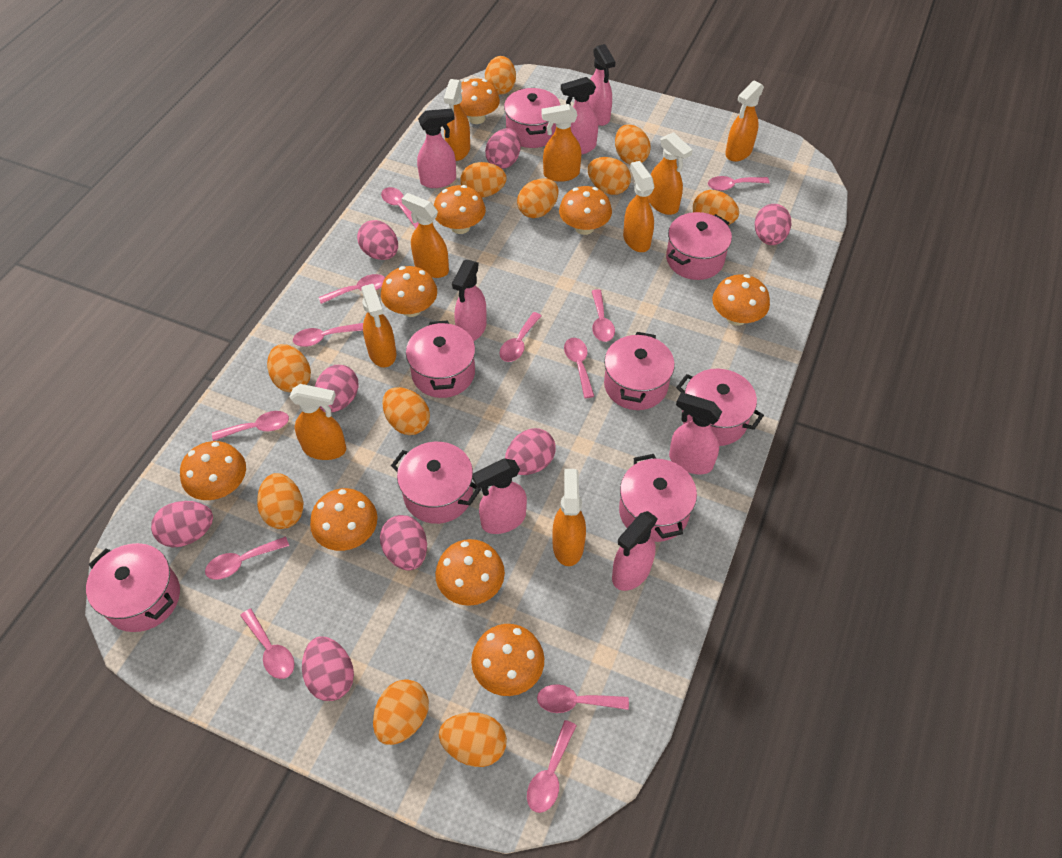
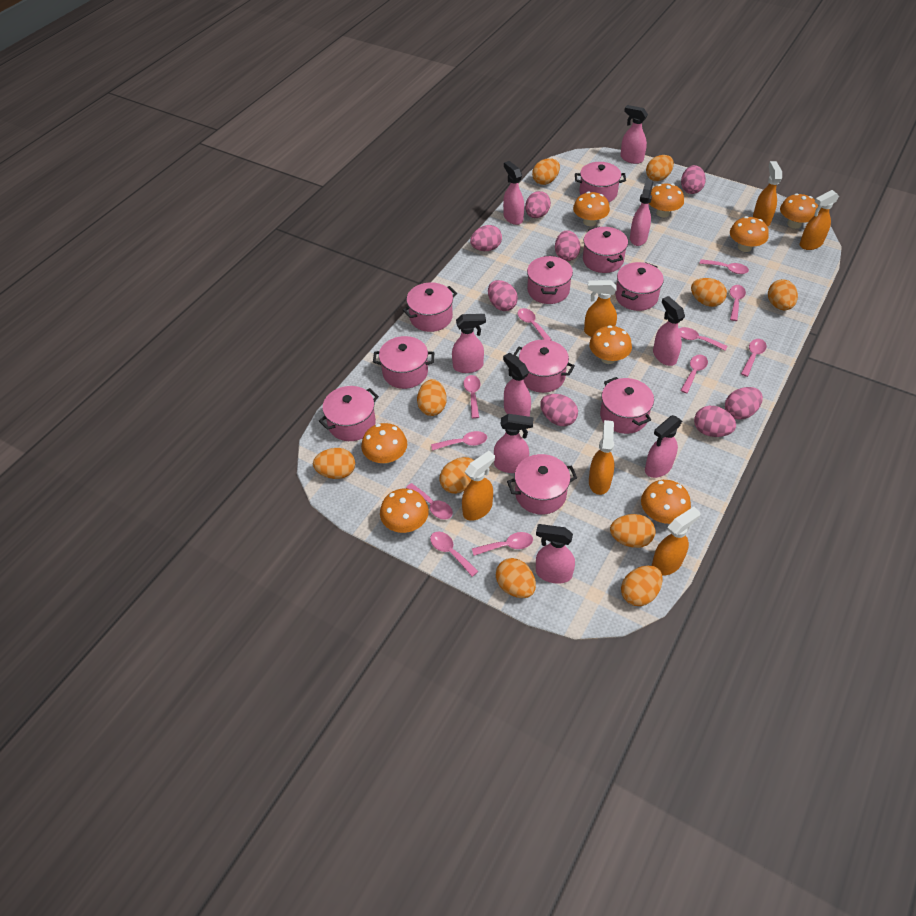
orange egg: [257,473,303,529] [267,344,311,392] [373,679,429,745] [382,387,430,435] [439,712,507,767] [460,162,507,198] [485,56,516,95] [517,178,559,218] [588,157,631,195] [615,124,651,165] [693,190,739,225] = 11 -> [313,448,355,479] [417,379,447,416] [440,457,474,494] [496,558,536,598] [532,158,560,185] [610,514,655,548] [621,566,663,606] [646,155,674,181] [691,278,727,307] [768,279,798,310] = 10
orange mushroom: [180,441,246,500] [310,488,378,551] [381,266,437,317] [434,185,486,234] [435,539,505,606] [460,78,500,124] [471,624,544,696] [559,186,612,235] [712,274,770,326] = 9 -> [361,423,407,464] [380,489,429,533] [573,192,610,226] [589,325,632,364] [641,480,691,524] [649,184,684,218] [730,216,769,252] [780,193,818,229] = 8
orange spray bottle: [289,384,346,460] [361,284,396,367] [401,193,449,278] [444,79,470,161] [541,104,581,182] [552,469,586,566] [623,161,654,252] [648,132,693,215] [725,81,764,162] = 9 -> [462,451,495,521] [584,280,617,337] [589,420,614,495] [652,507,701,576] [753,161,782,227] [800,190,839,250] = 6
pink pot: [86,543,180,632] [391,442,481,524] [406,320,475,398] [504,88,560,148] [604,332,675,410] [619,454,697,542] [666,212,732,280] [676,369,764,446] = 8 -> [319,386,379,441] [373,336,435,389] [403,282,457,332] [507,454,577,514] [513,340,575,393] [527,256,573,304] [575,162,626,202] [583,226,628,273] [600,377,654,434] [615,262,664,311] = 10
pink spoon: [205,537,289,580] [212,411,289,441] [240,609,295,679] [293,323,363,347] [319,274,385,304] [381,187,419,228] [499,312,542,362] [527,720,577,813] [537,684,629,713] [564,338,594,398] [592,289,615,342] [708,176,770,191] = 12 -> [406,483,453,520] [430,532,478,577] [431,431,487,451] [463,375,480,419] [472,532,533,556] [518,308,552,340] [678,327,728,351] [680,355,708,393] [699,259,749,274] [730,285,746,321] [741,339,767,377] = 11
pink spray bottle: [417,109,456,188] [452,260,487,341] [472,459,527,534] [561,77,598,155] [588,44,616,126] [612,511,658,591] [669,392,722,475] = 7 -> [452,314,486,373] [494,414,534,473] [503,161,524,225] [503,353,531,417] [536,524,575,584] [620,105,648,164] [630,179,653,246] [645,415,682,478] [653,296,685,366] = 9

